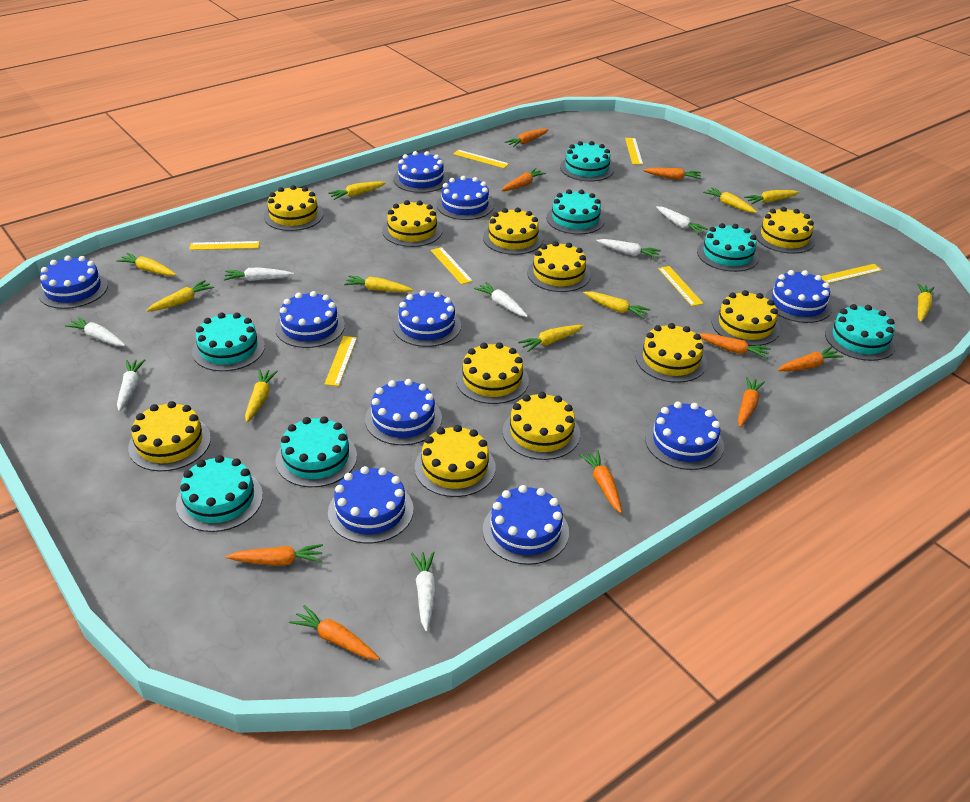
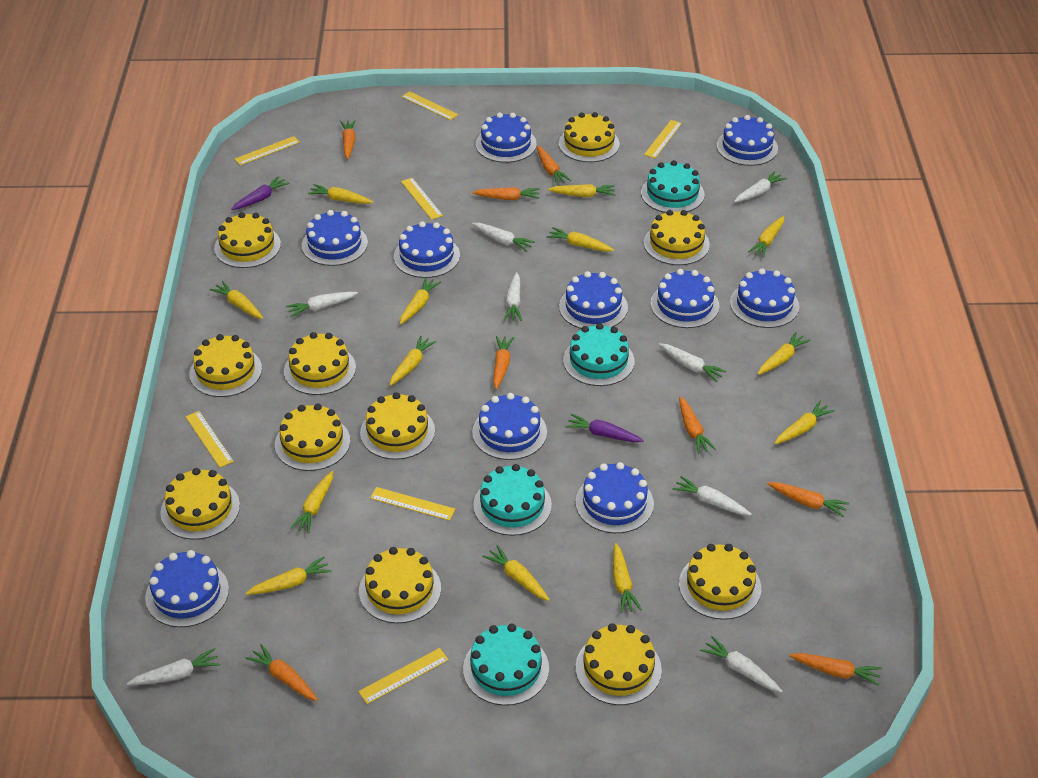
orange carrot: [226,544,323,566] [289,605,380,660] [501,168,546,191] [504,129,549,147] [579,450,622,513] [643,168,701,180] [698,333,771,359] [738,377,765,427] [778,346,844,371] = 9 -> [245,644,318,701] [340,120,356,159] [472,187,540,200] [493,336,514,390] [536,146,571,185] [679,397,716,454] [767,482,849,517] [789,653,882,686] = 8
purple carrot: none = 0 -> [231,176,289,210] [566,414,644,442] = 2
turquoise cake: [176,455,263,532] [192,312,265,371] [275,416,357,487] [546,189,605,234] [560,141,614,181] [697,223,759,272] [825,304,896,361] = 7 -> [463,624,549,706] [473,464,552,536] [563,323,634,386] [641,160,705,213] = 4
white carrot: [65,317,125,346] [117,359,145,411] [224,268,294,281] [411,551,436,632] [474,282,528,317] [596,239,661,259] [656,206,708,235] = 7 -> [127,648,220,685] [286,292,358,318] [472,223,535,251] [504,272,522,321] [659,343,727,382] [672,476,752,515] [700,636,783,693] [734,171,787,202] = 8
yellow carrot: [116,253,176,276] [146,280,214,312] [245,369,278,422] [328,181,386,200] [344,275,413,292] [518,325,584,352] [583,291,651,318] [703,187,757,213] [744,190,799,204] [917,283,935,322] = 10 -> [209,281,263,319] [246,557,332,595] [290,471,333,533] [308,184,373,204] [389,336,436,386] [400,277,441,325] [482,545,550,601] [547,227,614,252] [548,184,615,197] [613,543,642,613] [748,216,784,258] [758,332,811,375] [774,401,835,444] = 13

